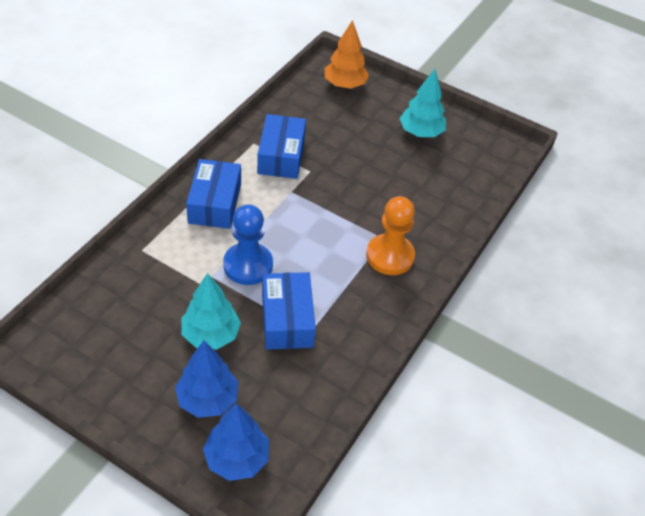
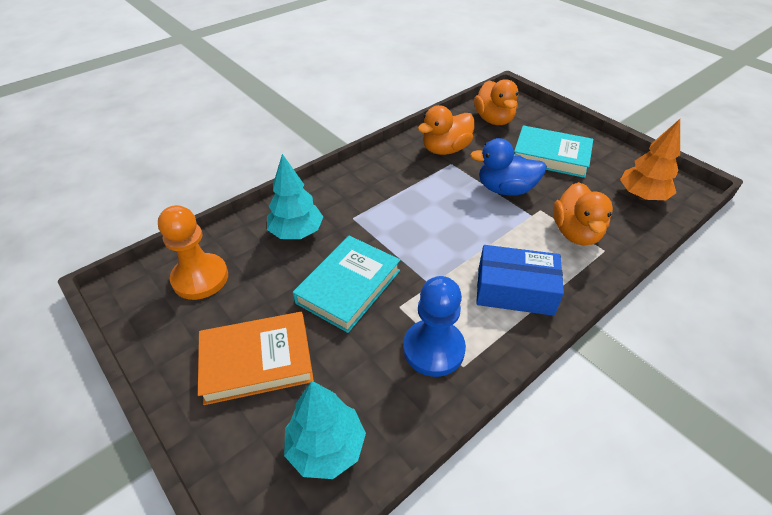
blue box: [186,159,241,229] [257,114,306,179] [262,272,316,350] = 3 -> [476,245,564,316] = 1
blue duck: none = 0 -> [470,138,547,196] = 1
blue tree: [175,340,239,418] [203,404,269,481] = 2 -> none = 0
orange book: none = 0 -> [198,312,314,405] = 1
orange duck: none = 0 -> [418,105,475,155] [474,79,518,125] [553,182,613,246] = 3
turquoise book: none = 0 -> [293,236,400,333] [514,125,593,178] = 2

